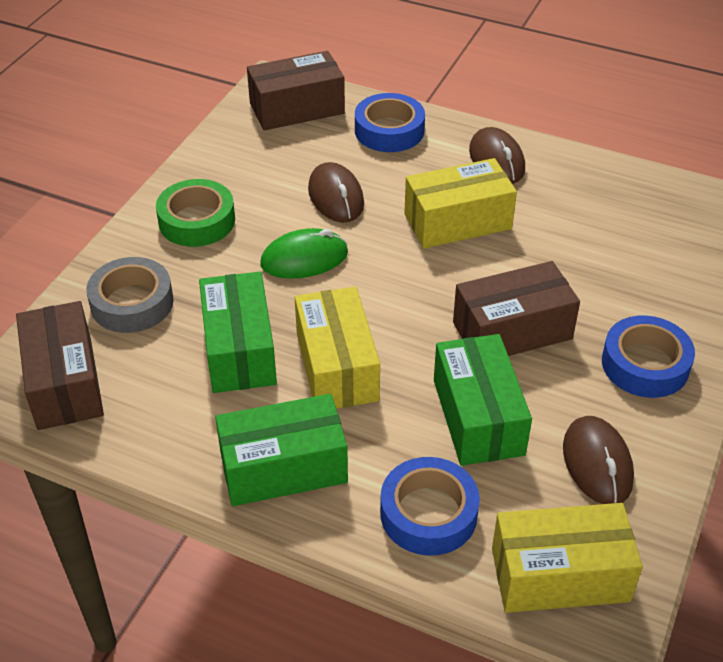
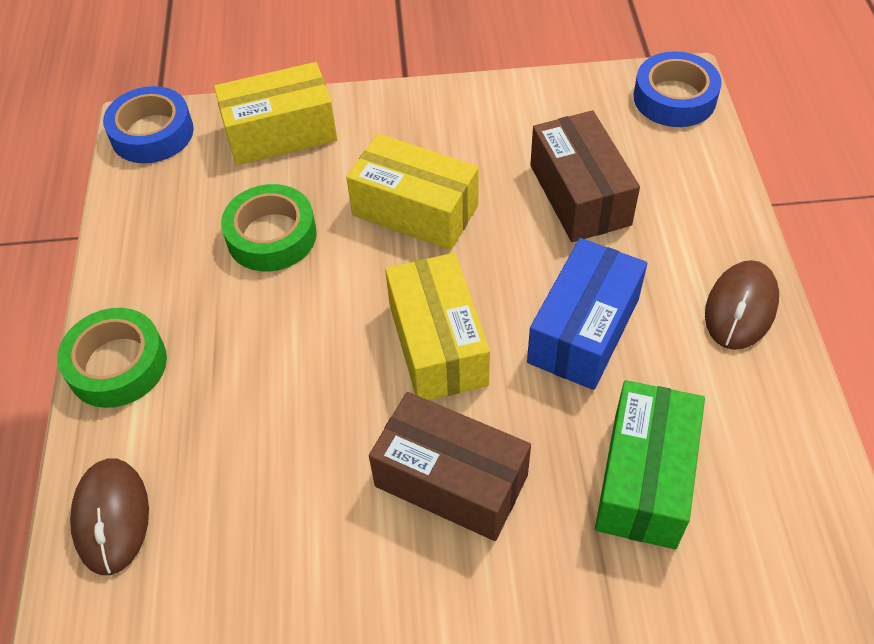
blue box: none = 0 -> [527,238,647,390] = 1
blue tape: [355,93,425,152] [380,457,480,556] [602,315,695,398] = 3 -> [103,86,194,163] [634,51,722,127] = 2
brown box: [16,301,104,430] [247,51,345,131] [453,261,580,356] = 3 -> [369,392,531,541] [530,110,640,242] = 2
brown mouse: [308,162,364,223] [469,127,525,184] [563,416,634,504] = 3 -> [70,458,149,575] [705,260,779,350] = 2
green box: [199,272,277,393] [215,394,348,506] [434,334,532,466] = 3 -> [595,380,705,549] = 1
green mouse: [260,228,348,279] = 1 -> none = 0
green tape: [156,179,235,247] = 1 -> [57,308,167,408] [221,184,317,271] = 2
grey tape: [86,257,174,333] = 1 -> none = 0

